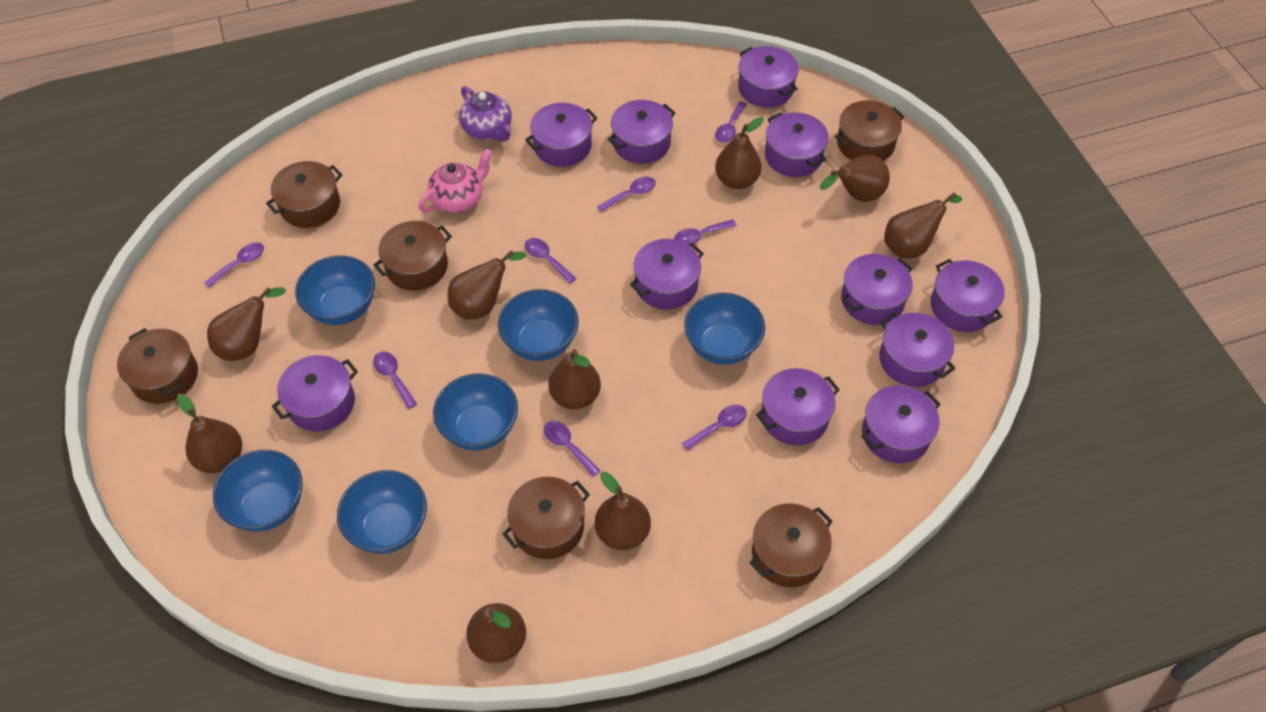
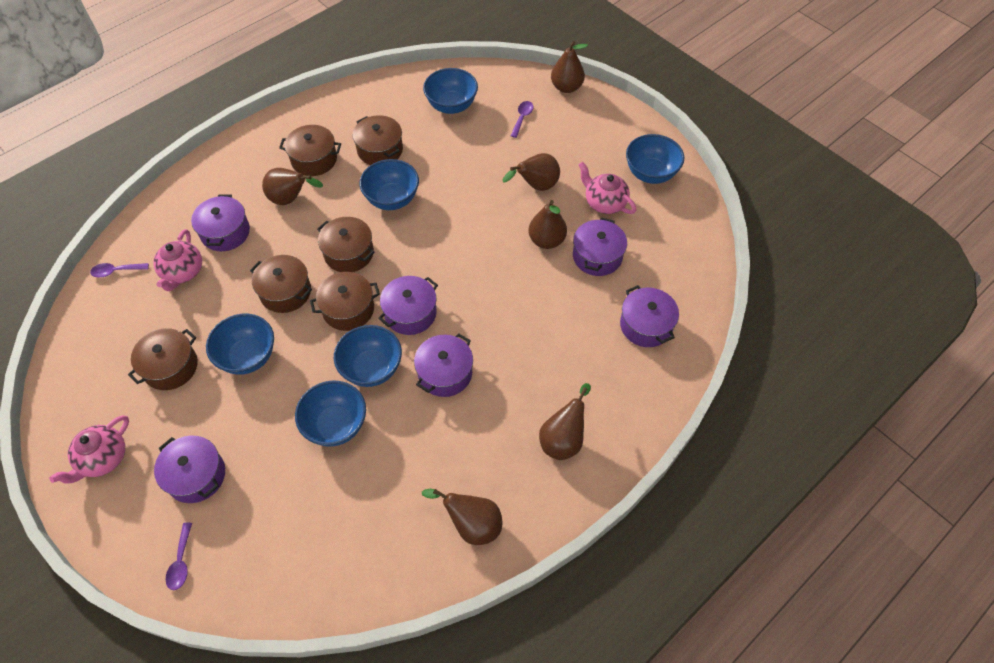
brown pear: [177,394,242,473] [207,287,286,361] [448,250,526,319] [466,603,526,663] [548,349,601,409] [595,472,651,550] [715,117,764,189] [820,155,890,202] [884,193,962,259] = 9 -> [262,168,323,205] [422,489,502,545] [503,153,560,191] [528,200,567,249] [539,383,591,460] [551,41,588,93] = 6
pink teapot: [418,148,492,213] = 1 -> [49,415,129,484] [153,229,202,291] [579,162,636,214] = 3
purple pot: [272,355,358,431] [525,103,598,167] [608,100,675,164] [630,239,704,309] [738,46,799,108] [756,368,840,445] [765,112,829,177] [841,254,913,325] [861,385,941,463] [879,312,955,387] [931,259,1004,332] = 11 -> [154,436,225,503] [191,194,250,251] [378,276,438,335] [414,333,473,397] [573,217,627,276] [620,285,679,347] = 6
purple spoon: [204,242,264,288] [373,352,417,409] [525,238,576,284] [544,421,601,477] [597,177,656,212] [674,219,737,245] [682,405,747,451] [715,101,747,143] = 8 -> [90,263,149,277] [166,523,192,590] [510,101,534,138] = 3
purple teapot: [459,86,512,142] = 1 -> none = 0

